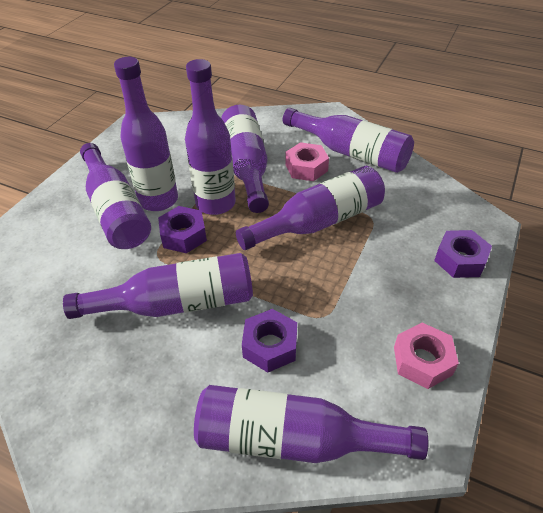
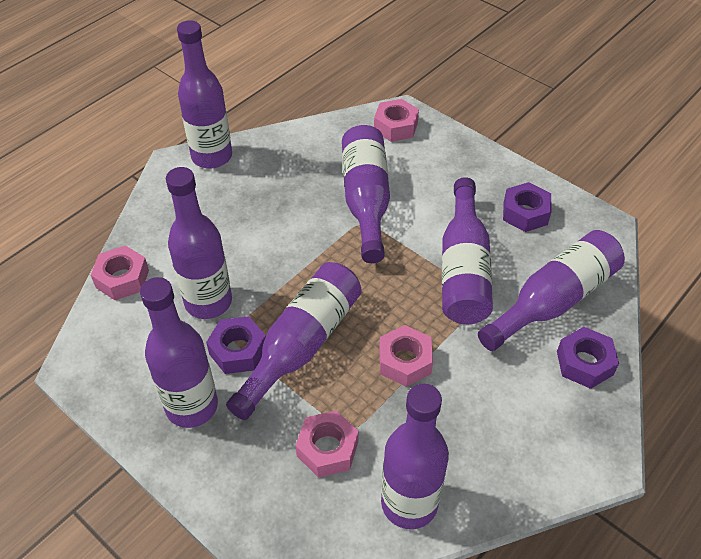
pink nut: [285,142,329,181] [394,323,459,389] = 2 -> [91,245,149,301] [295,411,359,478] [374,99,419,142] [379,325,433,387] = 4

